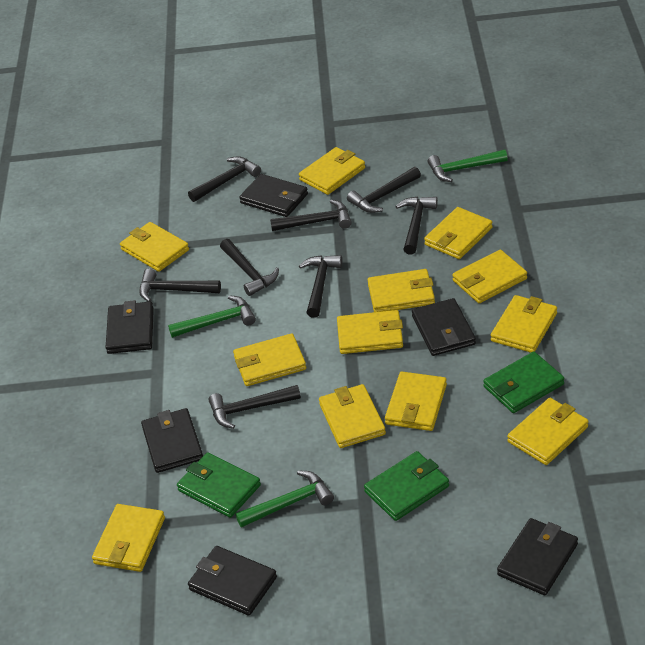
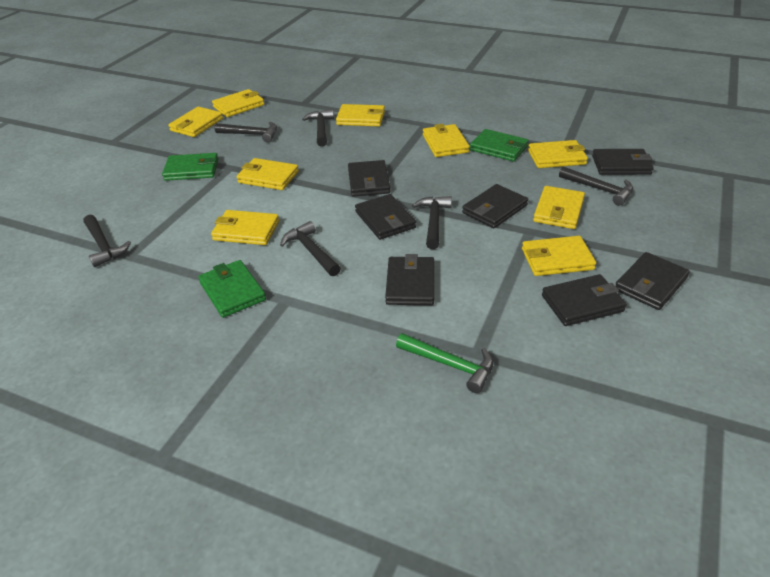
black hammer: [139,269,221,302] [188,156,261,202] [208,385,301,429] [220,239,279,296] [270,200,352,231] [299,255,342,318] [347,167,421,213] [395,196,438,255] = 8 -> [84,215,131,267] [214,122,277,143] [280,221,341,276] [302,109,334,147] [412,196,452,249] [559,166,633,206] = 6
black wallet: [106,300,154,354] [141,408,203,473] [188,546,277,616] [239,174,308,217] [412,298,476,356] [497,518,578,595] = 6 -> [348,160,390,197] [355,194,416,240] [385,254,434,305] [462,184,528,228] [542,274,626,326] [592,149,654,175] [616,252,690,310] = 7
green hammer: [168,295,256,338] [236,470,334,528] [428,150,508,182] = 3 -> [396,333,493,393] = 1
yellow wallet: [92,504,165,572] [120,222,189,272] [233,333,306,386] [299,147,365,195] [319,384,386,448] [337,310,403,354] [368,269,435,312] [385,372,447,431] [424,207,493,259] [452,250,527,303] [491,295,557,353] [507,398,589,465] = 12 -> [168,107,223,137] [211,210,279,245] [212,89,264,117] [237,158,299,190] [336,104,385,127] [423,124,470,157] [522,236,596,276] [528,140,588,168] [533,186,585,229] = 9

